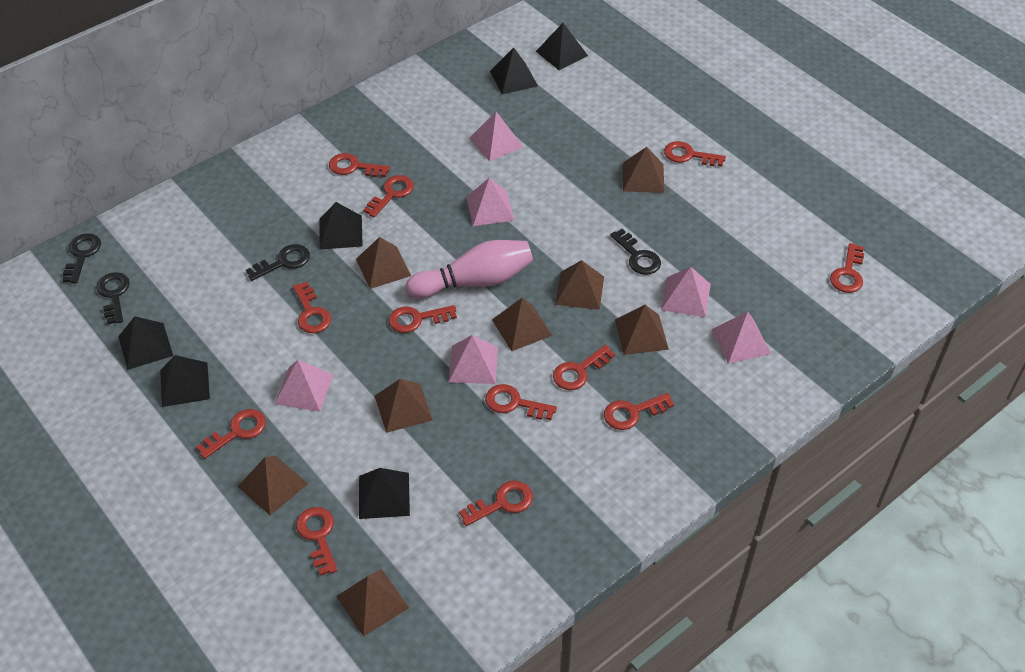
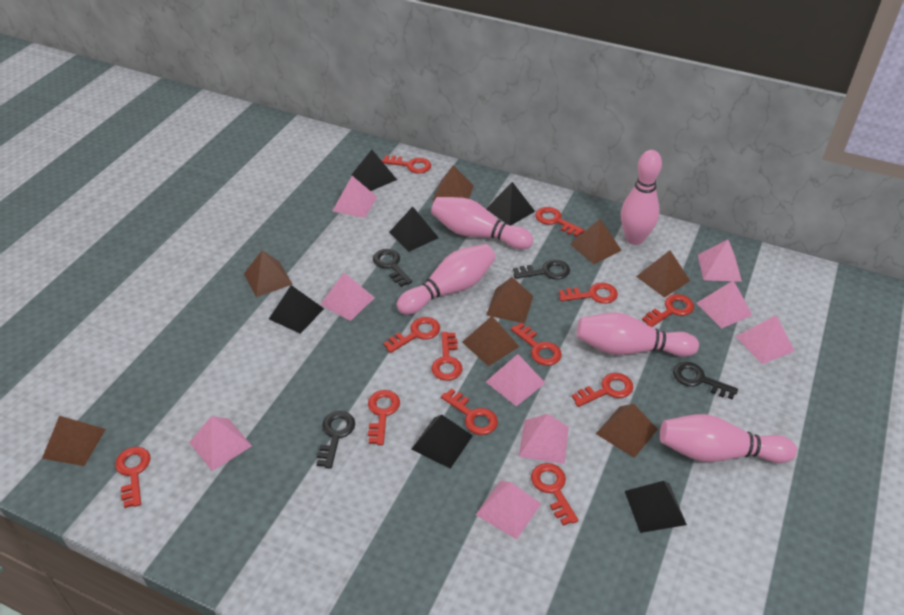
pink bowling pin: [406,240,533,299] = 1 -> [397,244,496,315] [431,197,533,249] [577,313,699,357] [621,150,662,245] [660,414,797,463] = 5
pink pyramid: [275,360,334,412] [449,335,498,384] [466,178,514,226] [470,112,524,161] [661,267,711,317] [712,312,771,364] = 6 -> [189,416,252,471] [320,273,375,321] [333,176,377,218] [475,481,541,539] [486,354,545,406] [519,414,569,464] [696,280,752,329] [698,239,742,282] [736,315,795,364] = 9

